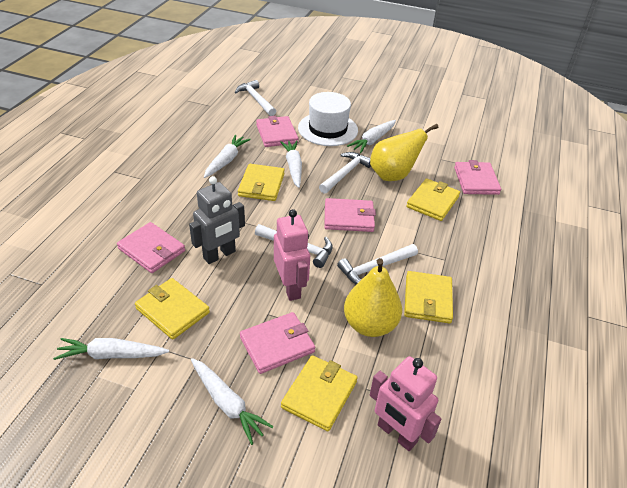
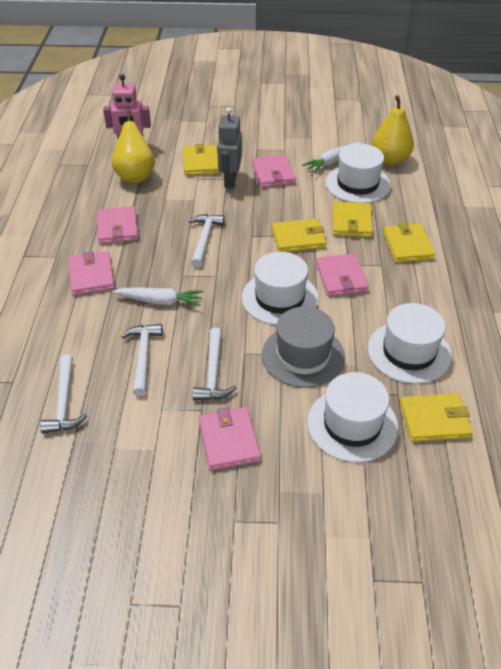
grey hat: none = 0 -> [262,307,345,388] = 1
pink robot: [274,209,310,301] [370,356,441,451] = 2 -> [103,74,151,138] = 1
white carrot: [53,338,169,360] [191,358,274,445] [204,135,251,178] [280,141,302,188] [347,120,396,153] = 5 -> [112,287,203,306] [302,142,362,173] = 2
white hat: [298,92,358,146] = 1 -> [242,252,319,325] [308,372,398,463] [326,144,391,203] [368,303,452,384] = 4

